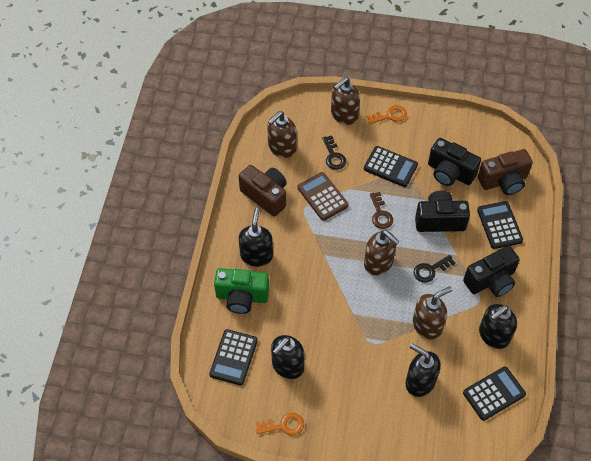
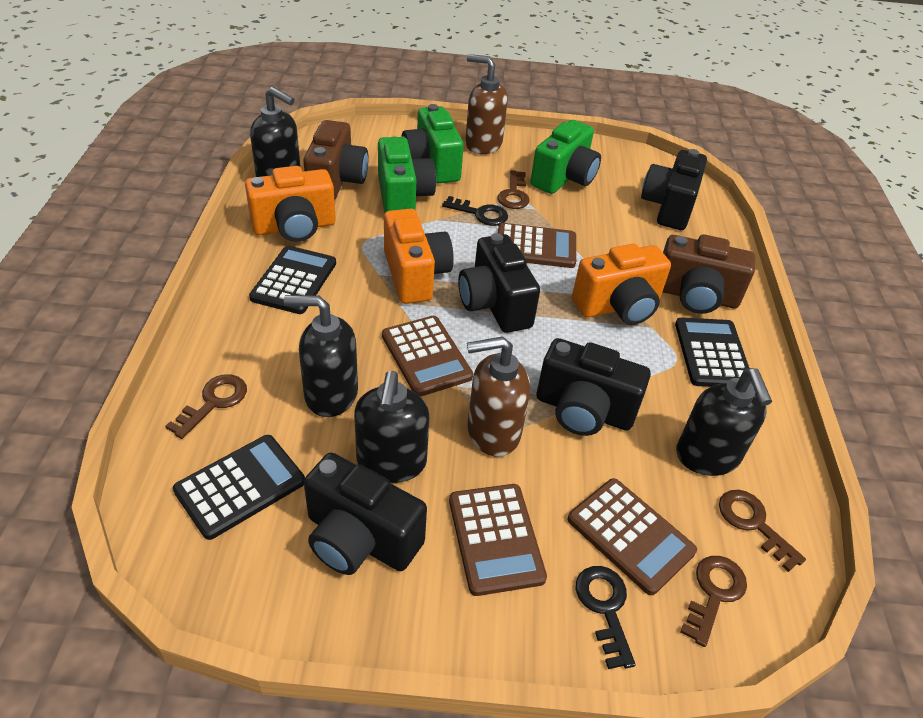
black calculator: [209,329,258,385] [364,146,418,187] [463,366,526,421] [477,201,523,249] = 4 -> [173,435,305,540] [249,246,336,314] [675,318,752,387] = 3
black camera: [415,191,470,232] [428,138,481,186] [463,246,520,297] = 3 -> [304,453,427,575] [458,233,540,333] [537,338,651,436] [641,149,707,230] = 4
brown calculator: [297,172,349,221] = 1 -> [382,316,473,397] [449,484,547,596] [498,223,576,268] [567,478,697,595] = 4
brown key: [370,192,393,229] = 1 -> [165,374,247,439] [498,170,530,209] [680,556,747,647] [719,490,806,572] = 4
brown soap dispenser: [267,111,297,158] [331,77,360,125] [364,230,400,275] [413,286,453,340] = 4 -> [465,54,508,154] [467,336,530,457] = 2
green camera: [214,268,269,314] = 1 -> [378,137,436,214] [401,104,464,183] [530,120,601,194] = 3
orange camera: none = 0 -> [245,166,336,242] [384,209,454,304] [572,244,671,325] = 3
orange key: [256,413,304,436] [367,105,407,124] = 2 -> none = 0

